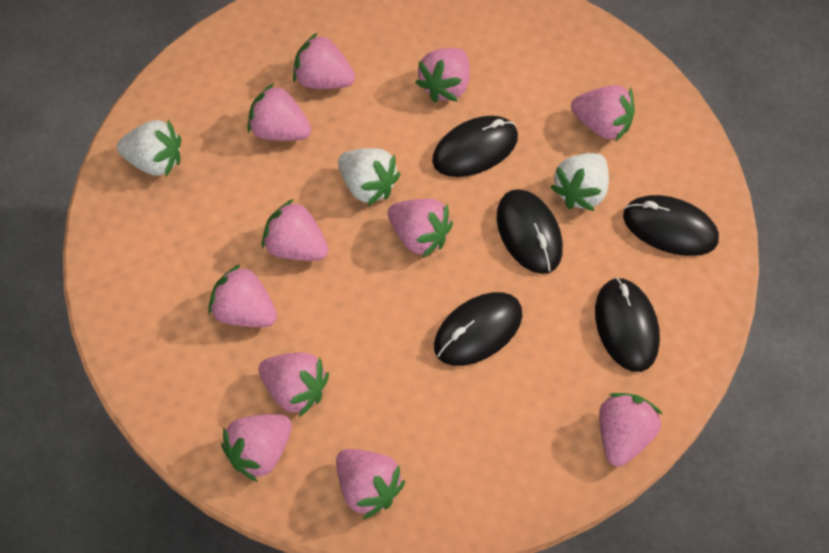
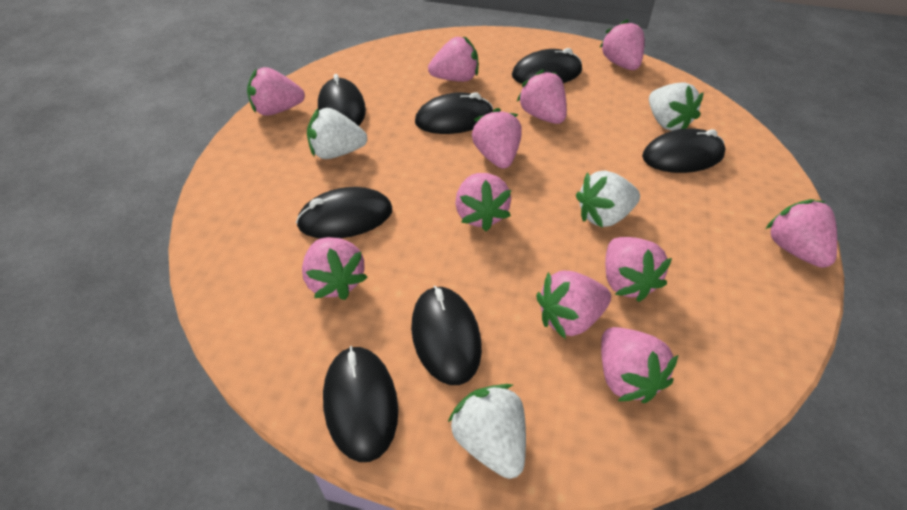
black mouse: [432,116,518,177] [434,292,522,366] [497,189,563,274] [595,278,660,372] [623,195,719,256] = 5 -> [296,187,392,238] [318,74,366,126] [323,346,398,462] [411,286,482,385] [415,92,494,134] [512,48,582,84] [642,128,725,173] = 7
white strawberry: [117,120,181,177] [338,148,400,206] [550,153,609,211] = 3 -> [307,108,368,159] [448,384,526,479] [576,171,640,227] [649,83,704,131] = 4

